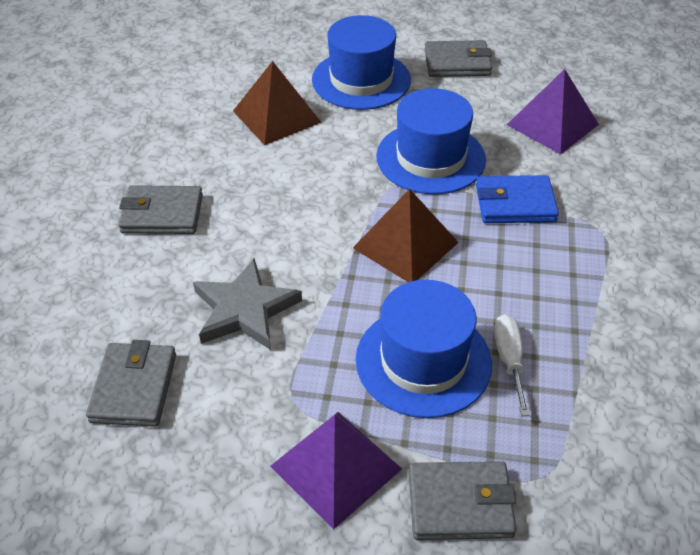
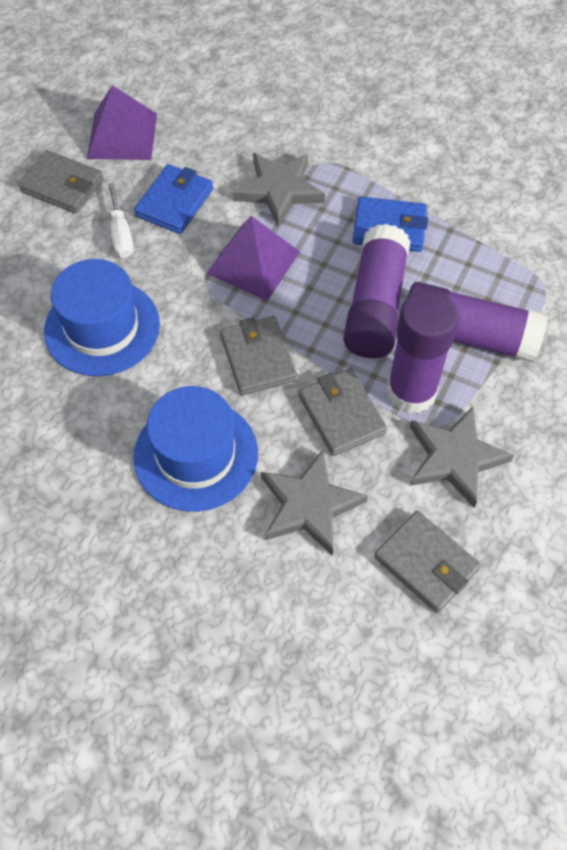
blue hat: [312,15,411,110] [356,280,492,418] [376,88,486,194] = 3 -> [44,259,160,376] [133,386,258,512] = 2
blue wallet: [476,175,559,223] = 1 -> [134,164,213,234] [353,197,428,252] = 2
brown pyramid: [233,61,322,145] [353,189,459,282] = 2 -> none = 0
grey star: [193,258,302,350] = 1 -> [233,153,325,227] [261,450,368,556] [410,407,514,508] = 3
purple glue stick: none = 0 -> [343,224,411,358] [387,290,459,414] [407,282,548,363] = 3

